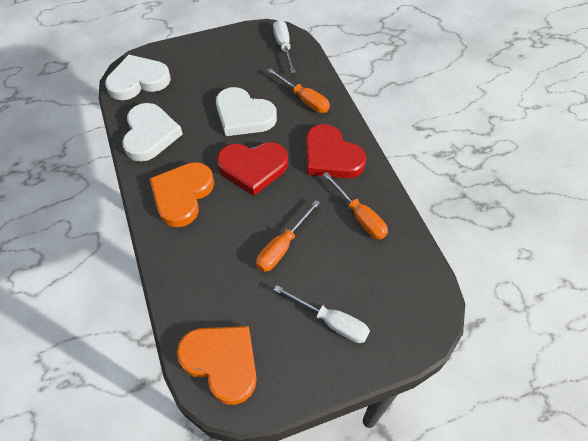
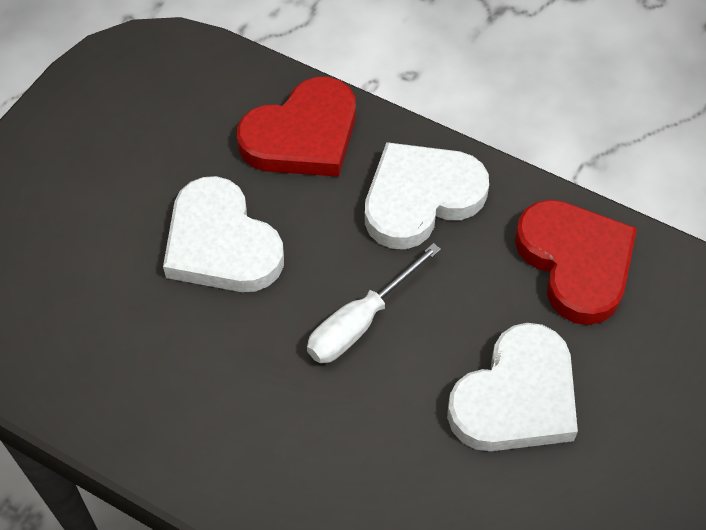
orange heart: [149,162,214,227] [177,326,257,405] = 2 -> none = 0
orange screwdriver: [256,200,320,272] [267,68,330,113] [323,172,388,240] = 3 -> none = 0
white screwdriver: [273,20,296,73] [273,285,370,343] = 2 -> [307,243,441,363] = 1

